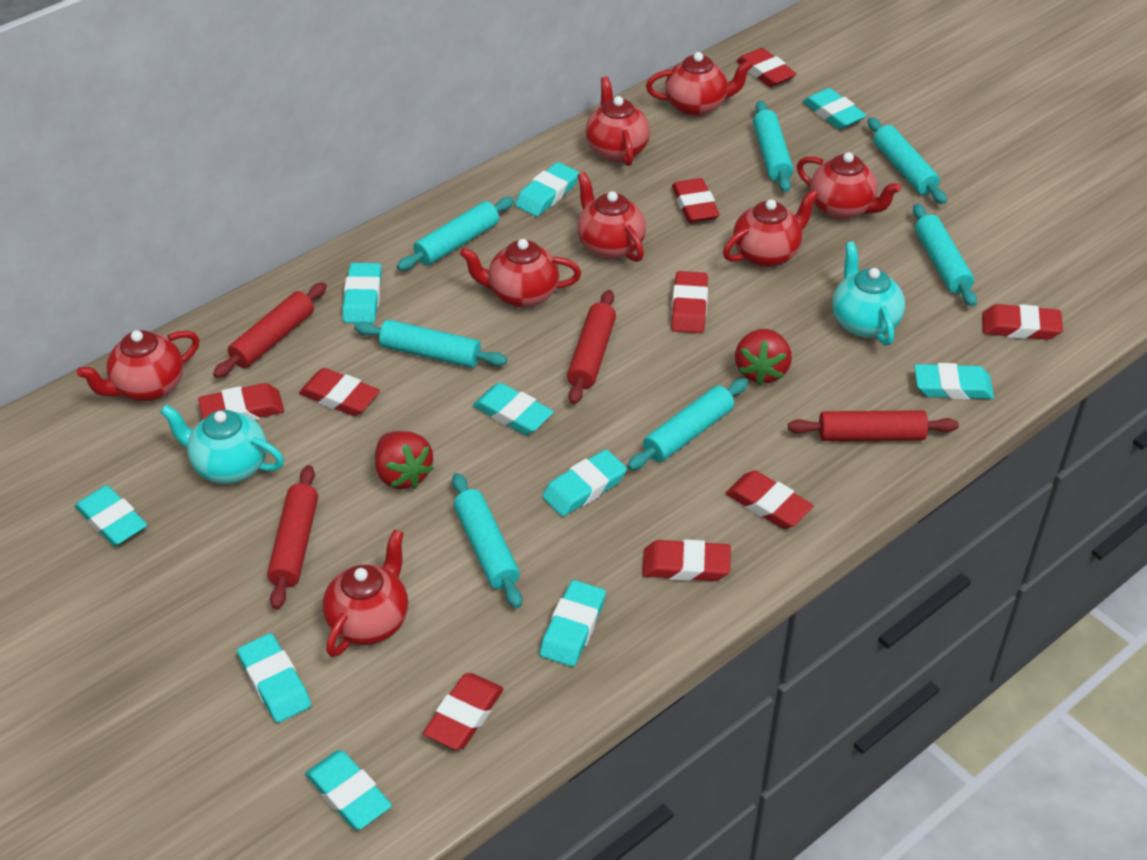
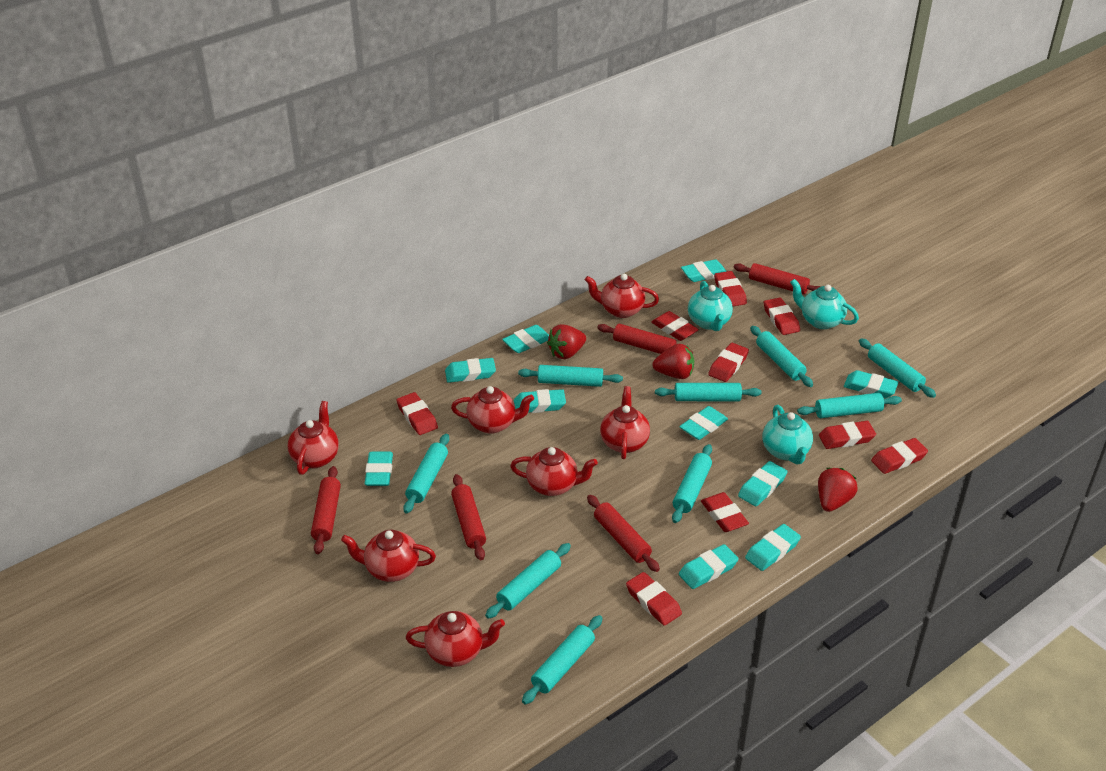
red rolling pin: [213,283,327,378] [267,465,318,610] [567,290,616,404] [788,410,959,441] = 4 -> [311,466,341,554] [451,474,486,560] [587,495,660,572] [597,324,693,354] [734,263,821,294] = 5
red strawberry: [375,431,434,489] [735,329,792,386] = 2 -> [547,324,586,359] [652,344,694,379] [818,468,858,512] = 3
red teapot: [77,330,199,401] [323,530,408,657] [460,239,581,308] [577,172,646,262] [585,77,650,166] [646,52,753,117] [723,189,819,268] [797,152,901,219] = 8 -> [288,401,339,475] [341,530,436,582] [406,611,505,667] [451,386,534,434] [510,447,598,496] [585,274,659,318] [600,386,650,459] = 7
turquoise rolling pin: [354,320,507,368] [397,197,514,271] [452,473,522,608] [627,379,748,470] [753,101,793,192] [868,117,947,204] [913,204,977,307] = 7 -> [403,434,449,514] [485,543,571,619] [518,365,623,387] [522,615,603,705] [655,383,762,401] [672,444,712,523] [750,326,813,387] [797,393,902,418] [859,338,936,398] = 9
turquoise teapot: [160,404,284,484] [832,241,905,346] = 2 -> [688,281,733,331] [763,405,813,464] [790,279,859,329] = 3

